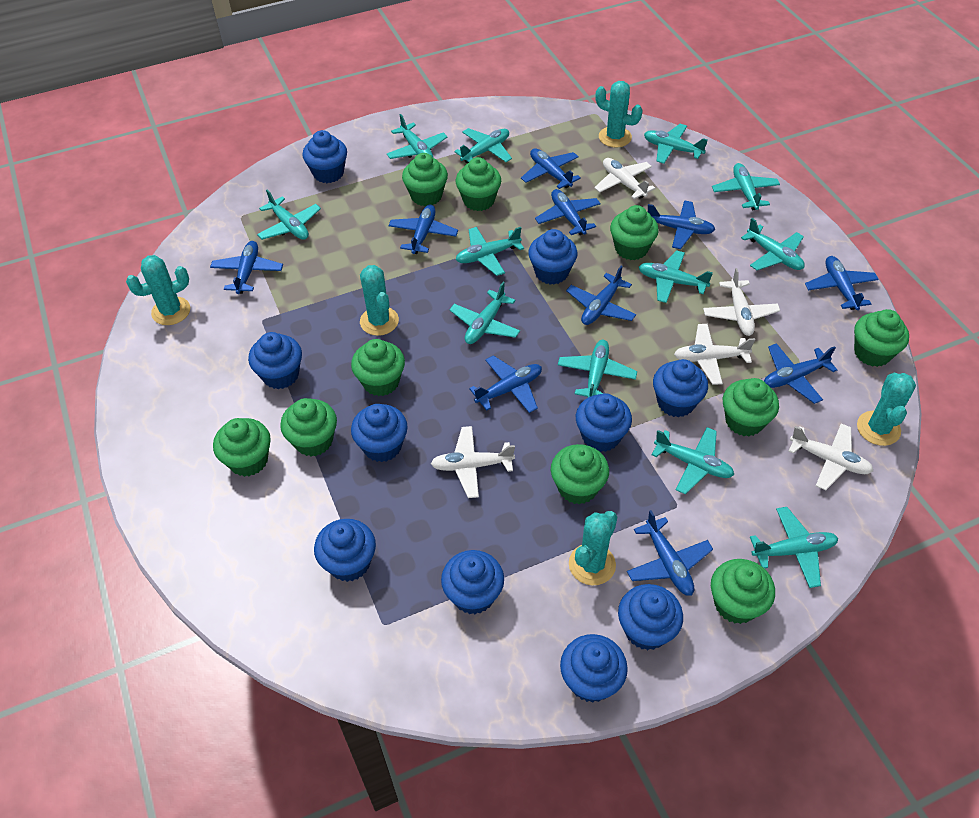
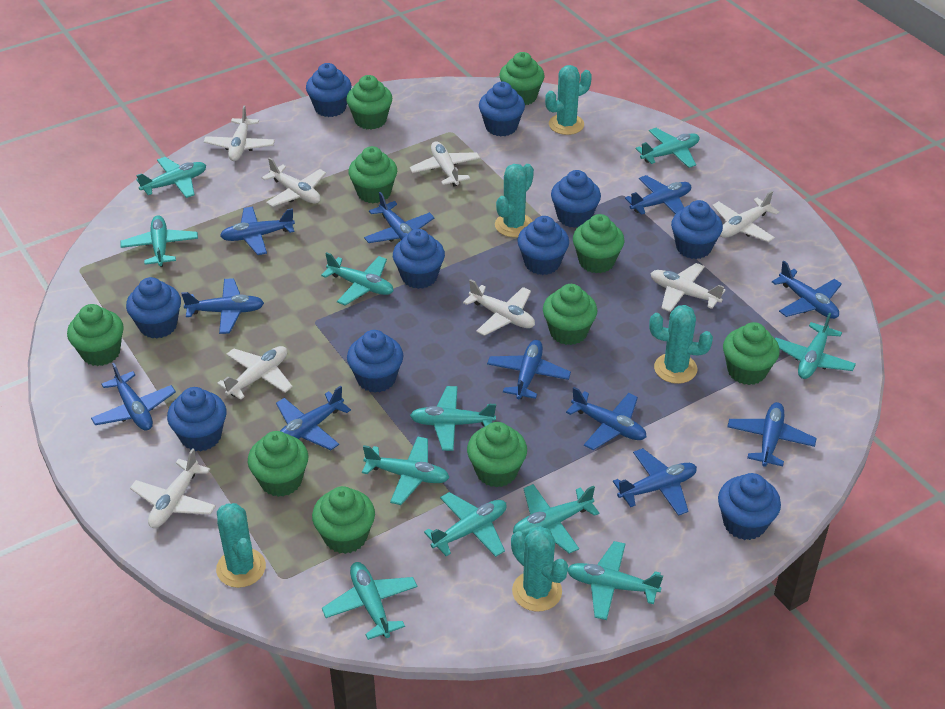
blue plane: [210,241,283,294] [388,205,458,254] [469,355,542,413] [521,148,581,189] [535,189,601,235] [566,266,636,325] [627,510,713,596] [648,200,715,249] [764,343,837,404] [805,256,879,310] = 10 -> [91,363,176,431] [181,278,264,334] [220,206,295,255] [276,386,351,450] [364,192,435,243] [487,340,571,400] [566,387,646,450] [613,448,697,516] [625,175,691,215] [727,402,817,467] [772,261,842,319] = 11
turquoise plane: [257,189,321,240] [387,114,447,159] [449,282,520,344] [454,128,512,163] [456,227,524,276] [558,340,637,397] [639,250,713,303] [644,124,708,164] [652,427,734,494] [712,163,780,210] [741,218,805,270] [750,507,838,588] = 12 -> [121,215,198,267] [136,157,206,198] [321,252,393,305] [322,562,418,640] [362,436,450,505] [410,386,496,451] [424,492,507,557] [513,484,599,553] [568,541,663,620] [636,128,699,168] [775,312,856,379] = 11
white plane: [431,426,515,498] [594,158,655,199] [674,324,755,385] [703,268,780,336] [789,424,873,490] = 5 -> [130,448,216,528] [204,105,275,161] [217,346,293,400] [261,157,326,207] [410,141,480,187] [463,279,535,336] [651,263,726,312] [712,191,779,242] = 8

